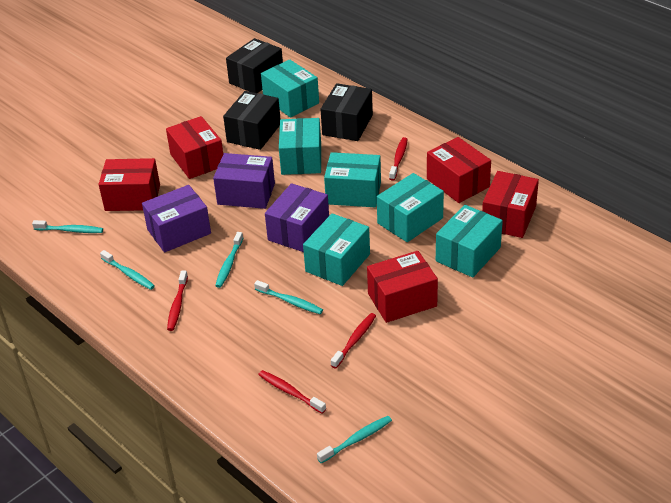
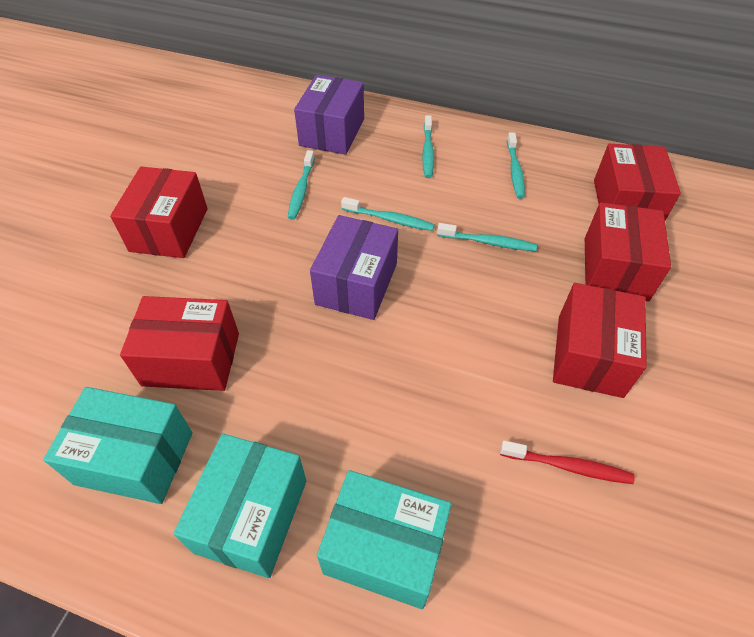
black box: [223,91,281,150] [226,38,283,93] [321,83,373,141] = 3 -> none = 0
purple box: [142,185,211,252] [213,153,275,209] [265,183,329,252] = 3 -> [294,75,364,155] [310,215,398,320] = 2
red toothbrush: [167,270,188,331] [258,370,326,414] [331,313,376,368] [389,137,407,181] = 4 -> [500,440,635,484] = 1
turquoise box: [261,59,319,118] [279,118,321,175] [303,213,370,286] [324,152,381,207] [377,173,444,242] [436,205,503,278] = 6 -> [43,387,193,504] [173,434,306,578] [317,470,451,609] = 3

